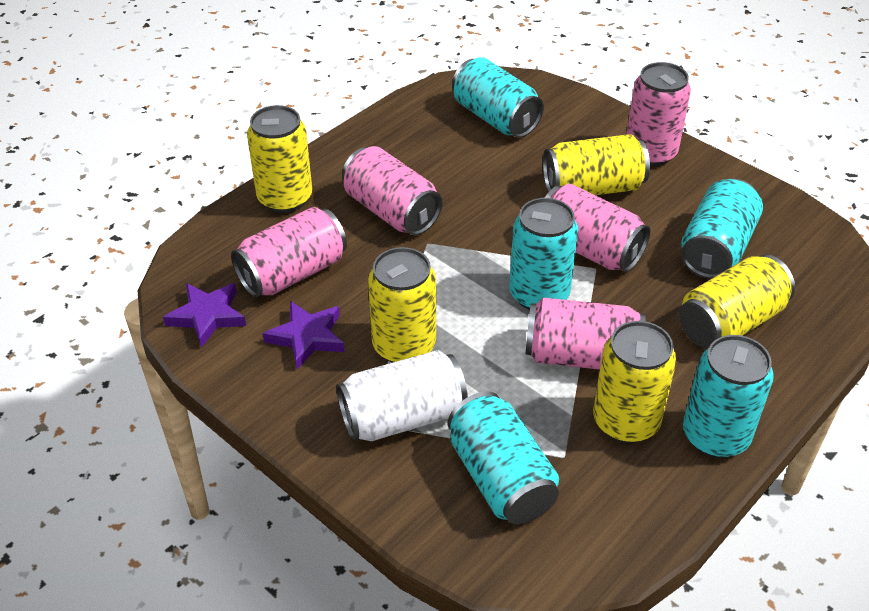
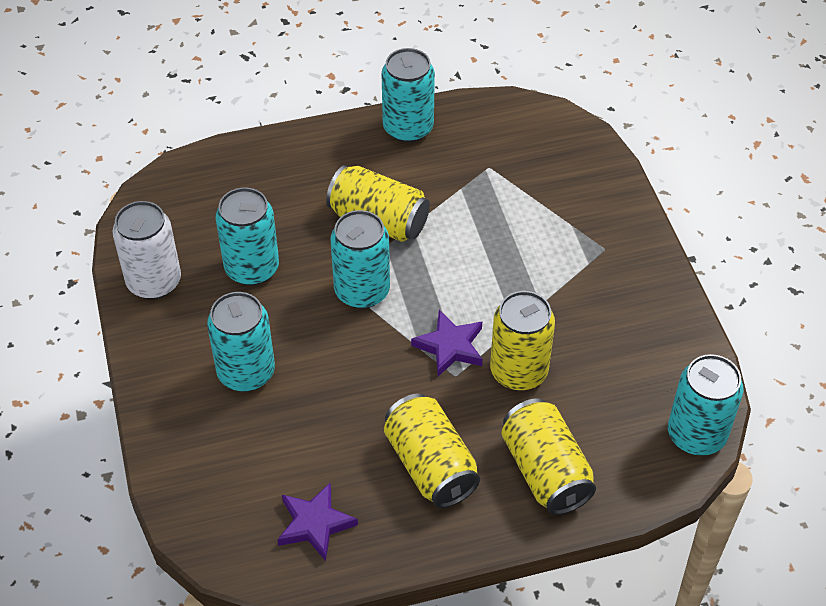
pink can: [231,207,347,298] [342,146,442,235] [526,297,646,370] [545,184,650,272] [626,62,691,166] = 5 -> none = 0
yellow can: [247,105,312,213] [368,247,436,363] [543,134,650,195] [593,321,677,443] [679,255,795,348] = 5 -> [326,165,430,242] [384,393,480,508] [490,291,555,391] [502,398,596,515] = 4

